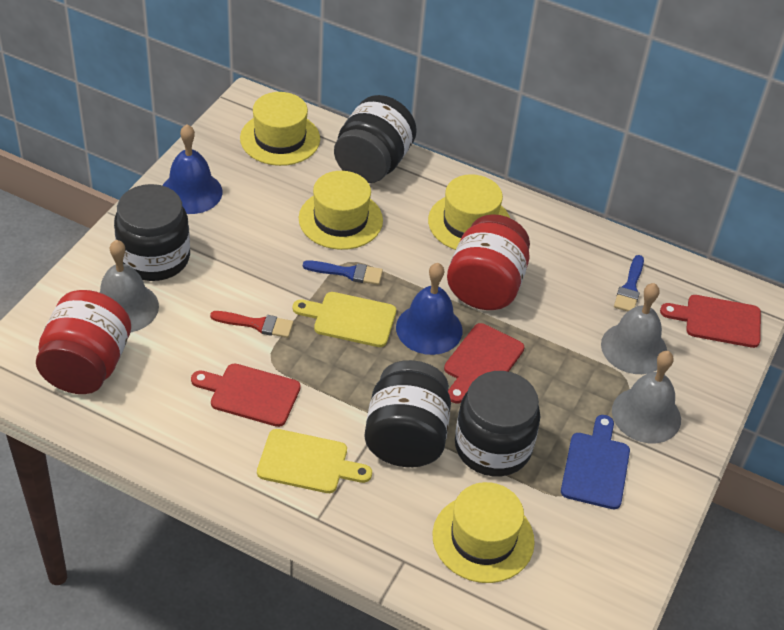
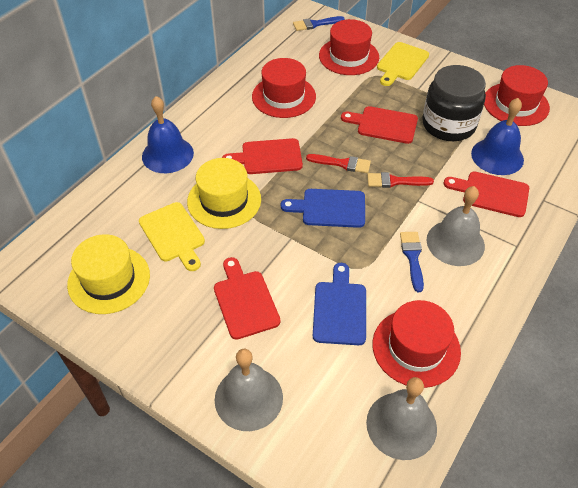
black jar: [114,184,190,281] [334,95,417,183] [365,360,451,467] [455,371,540,476] = 4 -> [422,65,486,141] = 1
blue cutting board: [561,415,630,509] = 1 -> [281,189,365,228] [313,263,366,345] = 2
red brush: [210,311,293,338] = 1 -> [306,154,371,173] [367,172,434,188] = 2
red cutting board: [191,363,301,427] [444,323,525,403] [660,295,761,348] = 3 -> [214,257,281,340] [222,138,303,174] [341,106,418,144] [444,172,529,217] = 4
red hat: none = 0 -> [252,58,316,118] [319,19,379,75] [372,300,461,388] [484,65,550,126] = 4
red jar: [36,290,131,394] [447,214,530,310] = 2 -> none = 0
yellow hat: [240,92,320,166] [299,171,383,250] [428,174,510,250] [432,482,535,583] = 4 -> [67,234,150,314] [187,158,261,229] = 2

